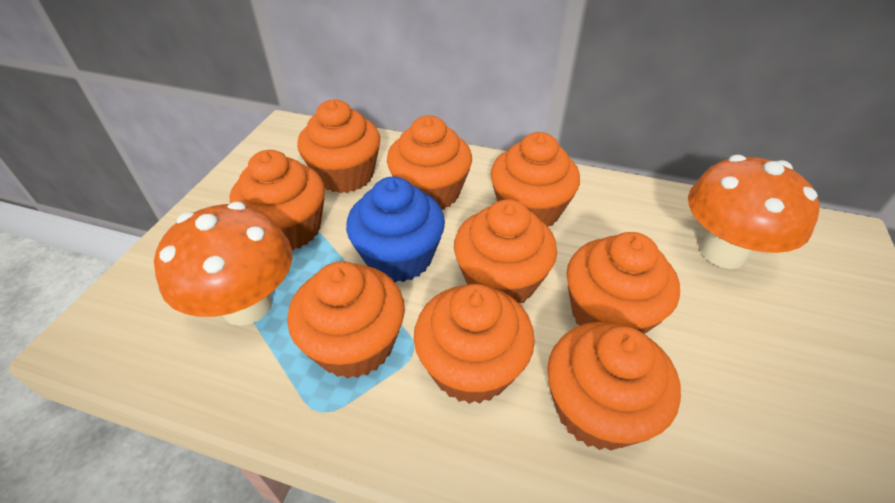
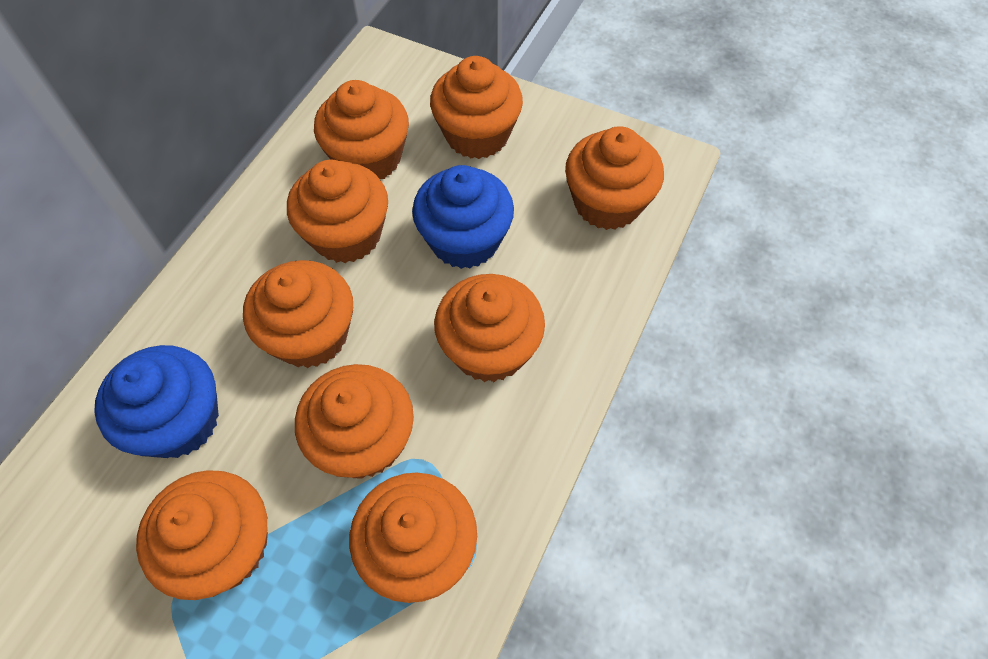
blue cupcake: [346,177,445,282] = 1 -> [94,345,219,458] [412,165,514,269] = 2
orange mushroom: [154,202,292,326] [688,155,820,269] = 2 -> none = 0

